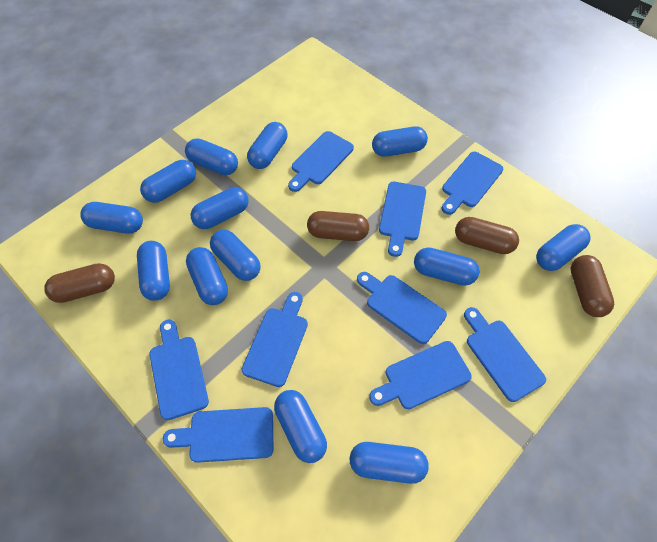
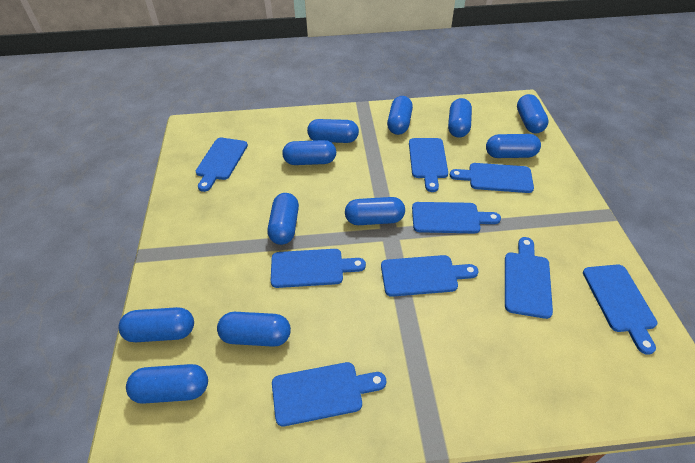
blue capsule: [80,202,143,234] [137,241,170,301] [140,160,196,203] [185,138,238,175] [186,247,228,305] [191,187,249,229] [210,230,261,281] [247,122,288,169] [274,390,327,463] [349,442,429,484] [372,127,428,157] [414,247,479,286] [536,224,591,271] = 13 -> [118,307,194,342] [126,364,208,404] [217,312,291,347] [268,193,299,245] [282,140,336,165] [307,119,359,143] [345,197,405,225] [387,96,413,135] [448,98,472,138] [486,134,541,158] [517,94,549,133] = 11
brown capsule: [44,263,115,303] [307,211,369,241] [455,217,519,254] [571,255,614,317] = 4 -> none = 0

